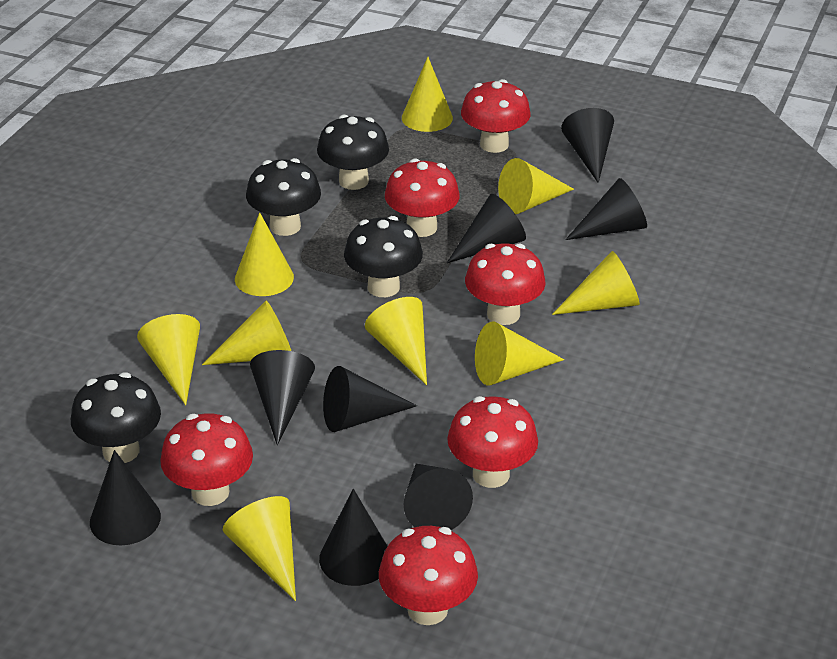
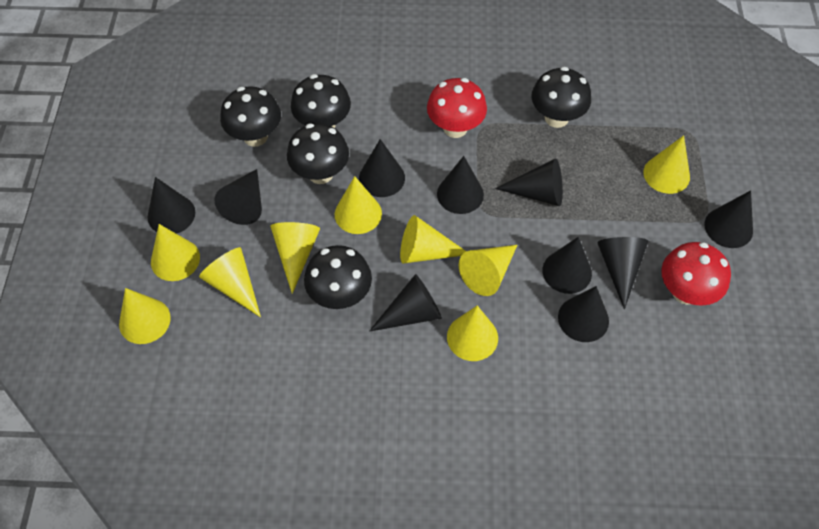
black cone: [90,450,161,545] [250,350,315,445] [319,489,388,586] [323,366,417,432] [404,464,473,530] [447,194,526,263] [561,108,614,183] [565,178,647,240] = 8 -> [147,177,195,234] [214,169,262,225] [359,139,405,197] [369,274,442,332] [437,156,484,214] [495,159,563,206] [543,237,592,294] [558,286,609,342] [597,237,648,309] [705,190,753,248] = 10
black mushroom: [71,372,161,463] [246,158,321,236] [317,115,389,190] [344,216,423,297] = 4 -> [220,86,281,147] [287,123,349,184] [291,74,351,128] [304,245,372,309] [531,67,591,128] = 5
red mushroom: [160,413,253,506] [379,526,478,625] [385,159,460,237] [447,396,538,488] [461,79,531,153] [465,243,545,325] = 6 -> [427,78,487,138] [661,242,731,306] = 2

